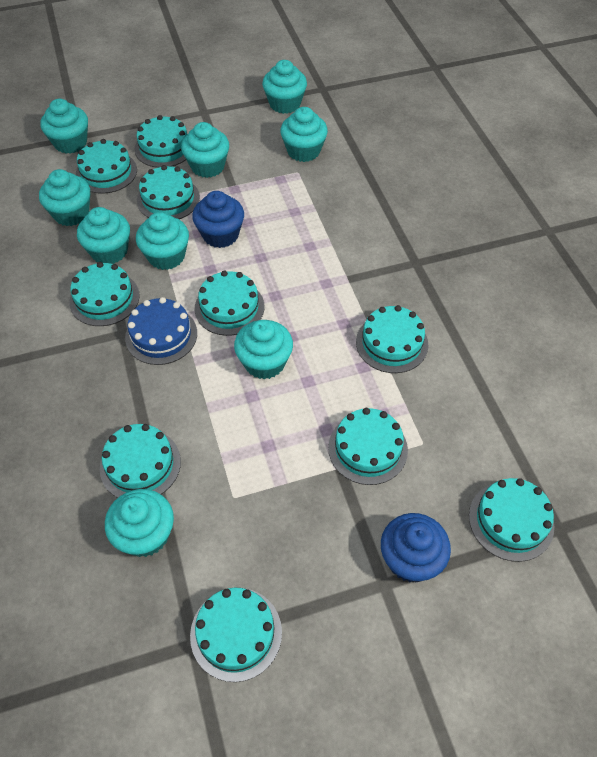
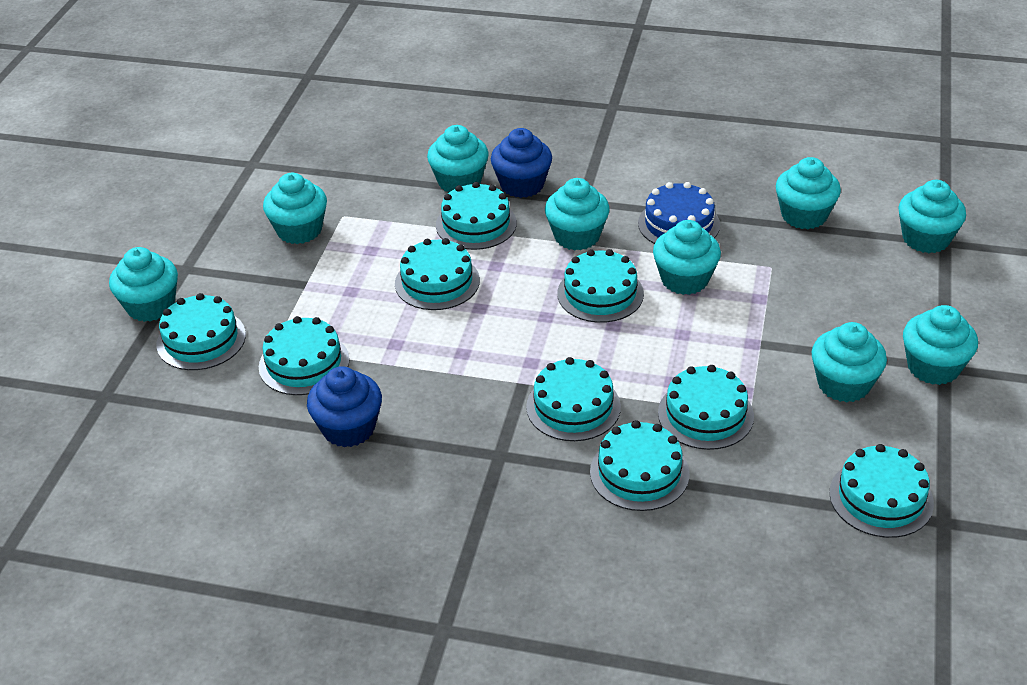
turquoise cake: [69,262,140,326] [76,139,137,194] [100,424,181,498] [134,115,187,168] [137,165,200,219] [190,588,282,682] [195,270,264,336] [328,408,408,485] [356,305,428,373] [469,478,554,562] = 10 -> [156,293,246,370] [259,316,349,395] [395,238,480,310] [436,182,517,250] [526,357,621,441] [557,249,644,323] [590,420,690,511] [658,365,754,450] [829,444,934,538] = 9

